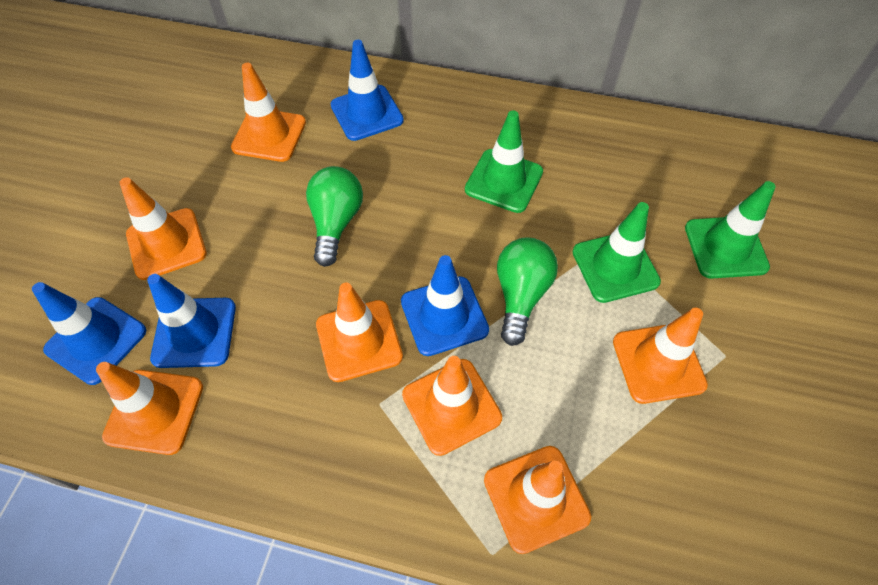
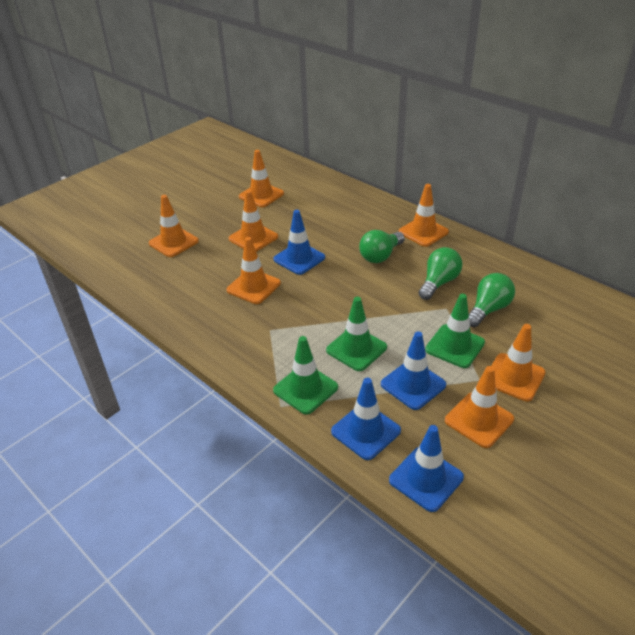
green light bulb: [306,166,363,267] [497,238,558,346] = 2 -> [359,230,405,263] [419,247,463,300] [469,273,515,327] = 3

